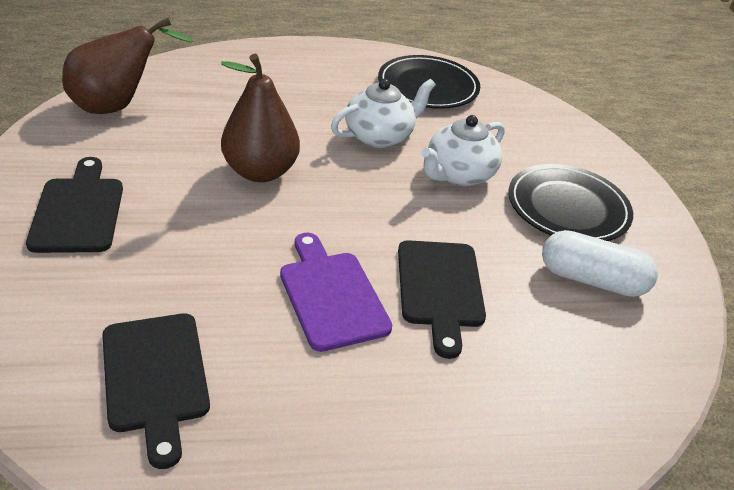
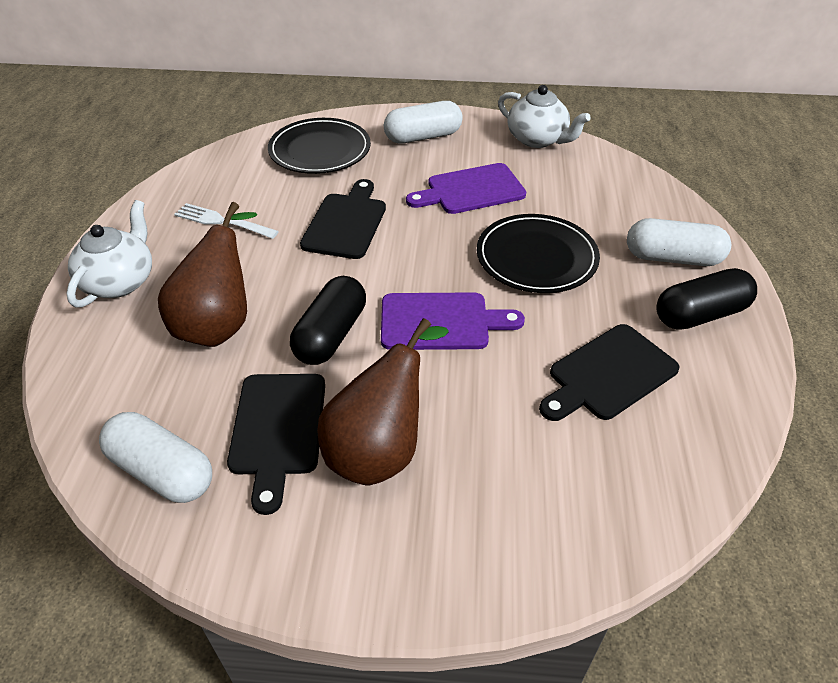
black capsule: none = 0 -> [290,276,366,365] [656,268,757,330] = 2
purple cutting board: [280,233,392,352] = 1 -> [381,292,525,350] [406,163,526,214] = 2
white capsule: [542,230,658,297] = 1 -> [99,412,212,503] [384,101,463,144] [627,218,731,266] = 3
white fork: none = 0 -> [174,203,279,239] = 1

